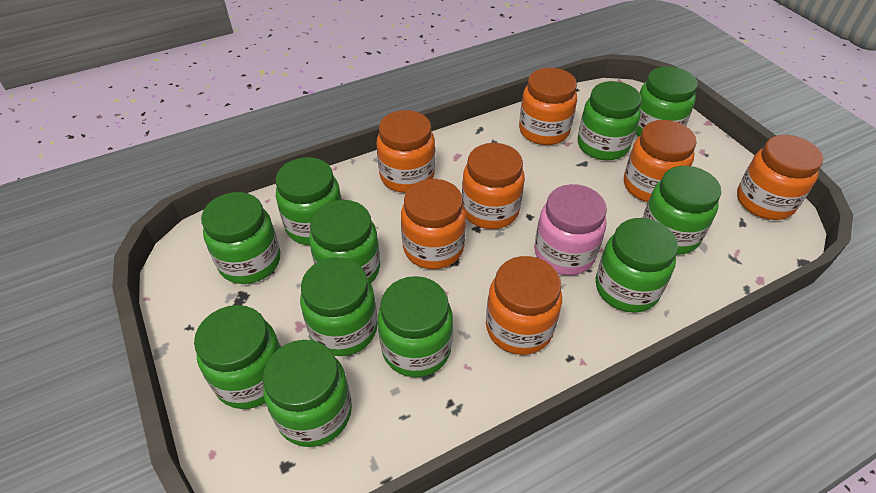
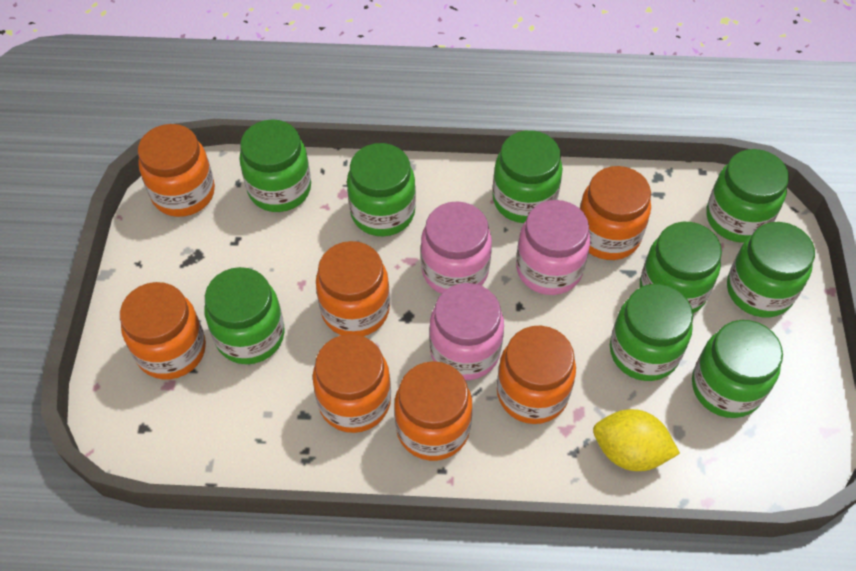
green jar: [194,305,281,409] [201,192,280,284] [263,340,352,447] [275,157,342,245] [300,257,378,356] [309,200,380,283] [378,276,453,377] [578,81,642,160] [596,218,678,313] [636,67,698,136] [643,166,721,255] = 11 -> [205,267,285,364] [239,119,311,212] [347,143,416,236] [492,130,563,223] [610,284,693,381] [640,222,722,313] [692,320,783,418] [706,149,789,243] [727,222,815,317] = 9
pink jar: [534,184,607,275] = 1 -> [421,201,492,294] [429,283,504,380] [516,200,590,295] = 3
yellow lemon: none = 0 -> [593,409,680,471] = 1

